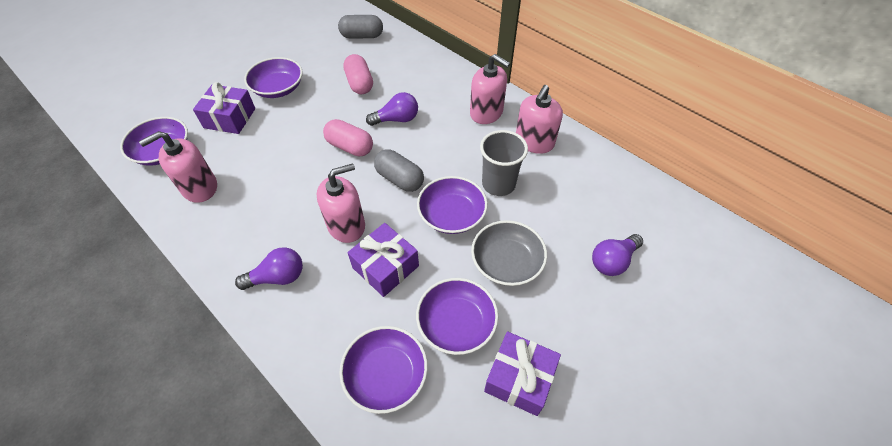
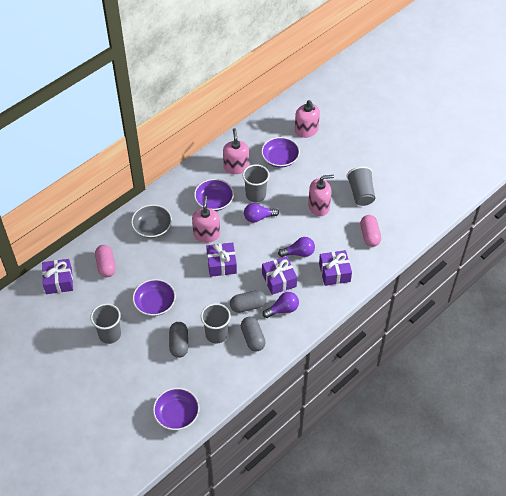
grey capsule: [338,15,383,38] [374,149,424,192] = 2 -> [169,322,188,358] [230,290,267,313] [241,317,266,352] = 3
grey cup: [480,130,528,196] = 1 -> [90,303,121,344] [201,303,231,344] [243,164,270,202] [346,166,375,206] = 4
purple bowl: [120,117,188,165] [244,57,303,98] [339,326,428,414] [416,278,498,355] [417,176,488,234] = 5 -> [133,279,176,316] [153,388,200,430] [194,179,234,211] [261,137,300,168] = 4
purple gift: [193,82,255,134] [347,223,419,297] [484,331,561,416] = 3 -> [42,259,73,294] [206,243,237,277] [262,256,297,295] [319,250,352,286] = 4

